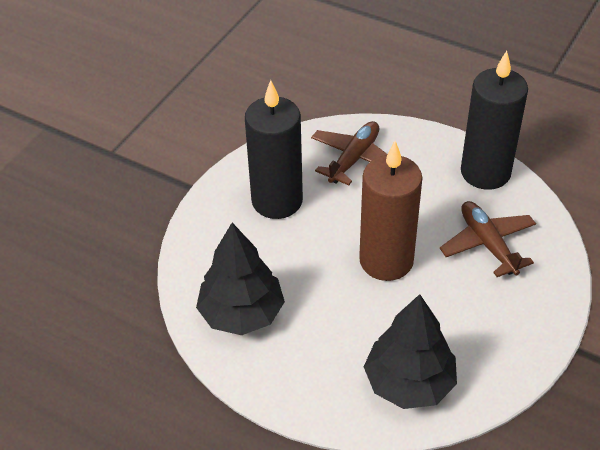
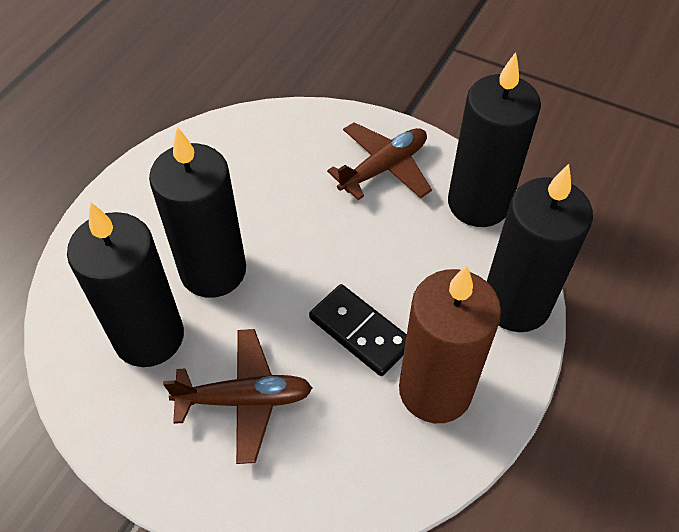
black candle: [245,80,303,219] [461,51,528,190] = 2 -> [67,202,184,367] [149,127,246,298] [448,52,541,227] [487,164,593,332] = 4
black domino: none = 0 -> [309,284,407,376] = 1
black tree: [196,223,285,335] [364,294,457,409] = 2 -> none = 0

